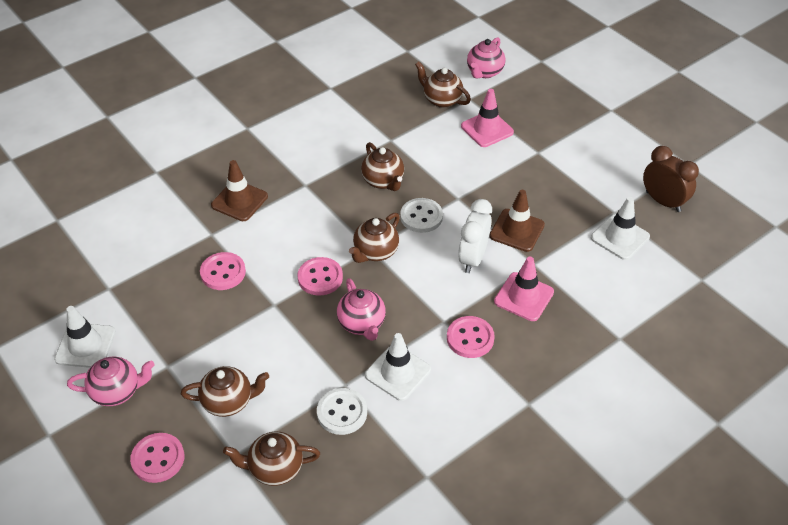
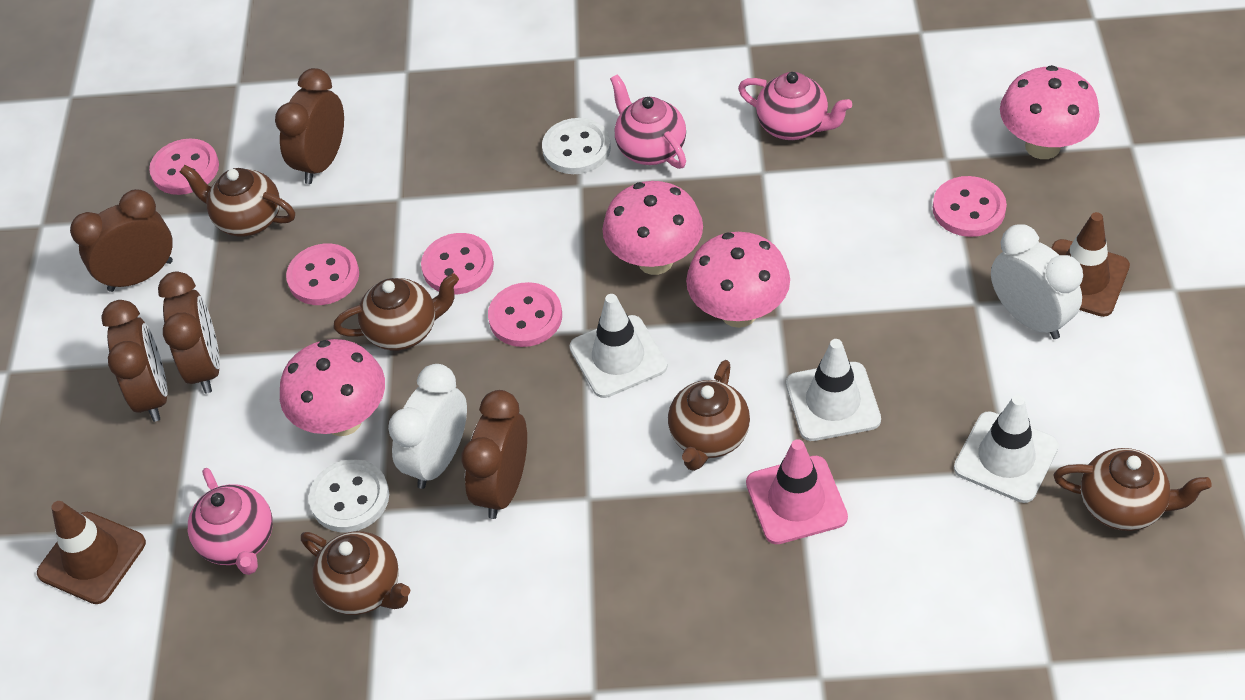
brown clock: [643,146,699,212] = 1 -> [70,189,173,292] [101,300,168,422] [158,271,220,394] [275,68,344,184] [461,390,527,519] = 5
pink button: [130,433,184,483] [200,252,246,290] [298,257,343,296] [447,316,495,358] = 4 -> [149,139,219,195] [286,244,359,305] [421,233,494,294] [488,282,562,347] [932,176,1007,237] = 5
pink mushroom: none = 0 -> [280,339,385,436] [603,181,703,275] [686,232,790,328] [1000,65,1100,159] = 4
pink traffic cone: [461,89,514,147] [494,257,554,321] = 2 -> [746,439,848,544] = 1
white clock: [458,199,492,273] = 1 -> [388,364,467,489] [991,224,1083,339] = 2

